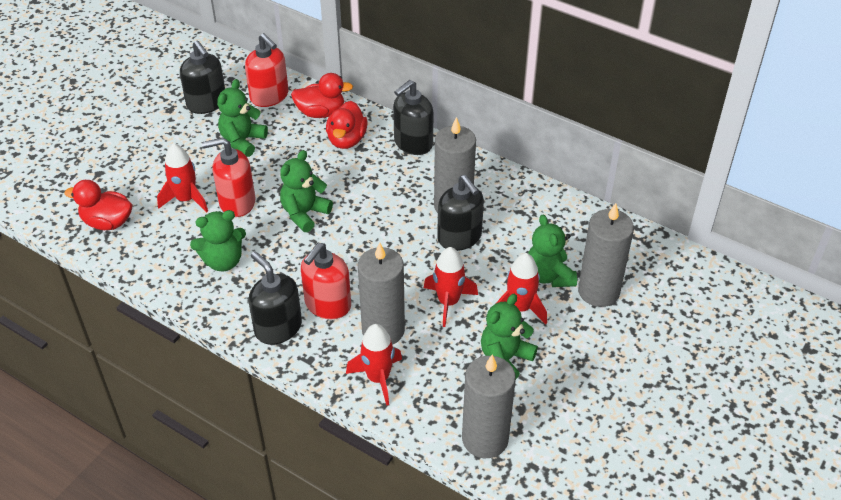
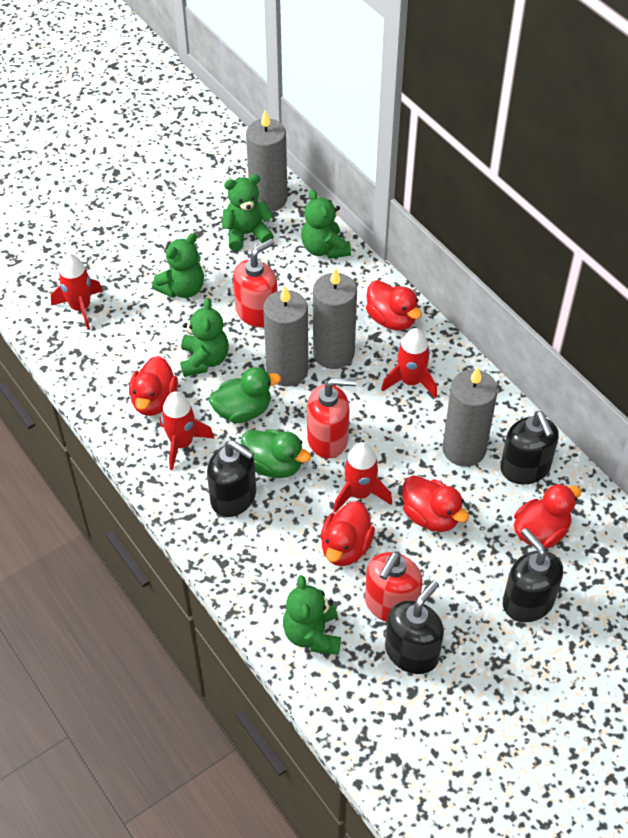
green duck: none = 0 -> [209,367,281,423] [241,429,311,478] = 2
red duck: [64,180,132,230] [291,73,353,118] [326,101,368,149] = 3 -> [129,356,178,416] [321,501,375,566] [366,280,422,331] [402,475,469,532] [514,484,581,549] = 5

